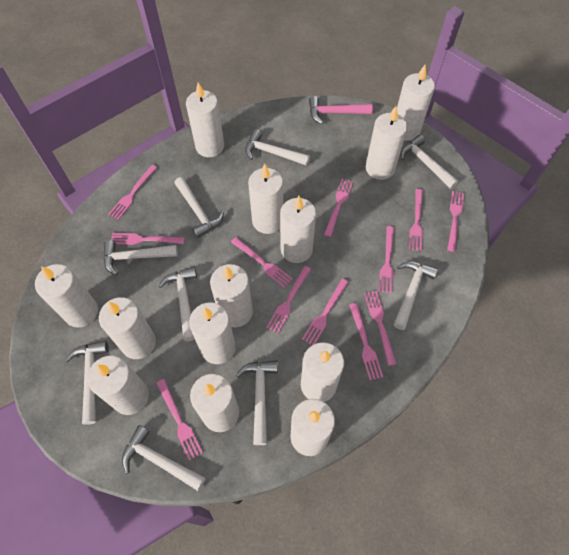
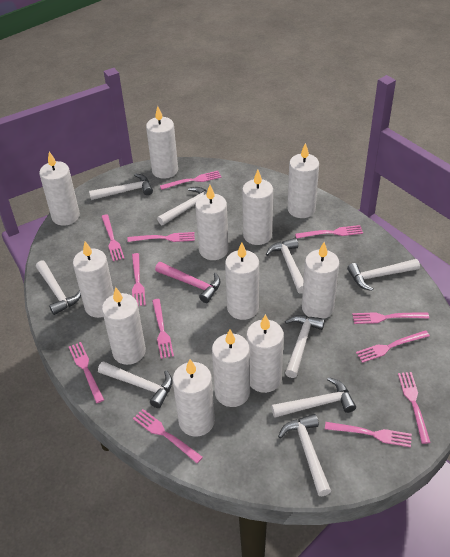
white candle: [35,264,98,327] [87,355,149,415] [99,297,156,359] [186,82,224,157] [189,302,236,364] [190,374,239,432] [210,264,253,327] [248,164,283,234] [280,196,316,263] [290,399,335,456] [301,342,344,402] [366,106,408,180] [397,65,435,141] = 13 -> [39,152,80,226] [73,241,114,318] [102,287,146,365] [146,106,178,179] [173,359,215,437] [195,185,229,260] [212,329,250,407] [225,243,259,320] [242,170,273,245] [246,314,284,393] [287,143,319,218] [302,242,339,319] = 12

